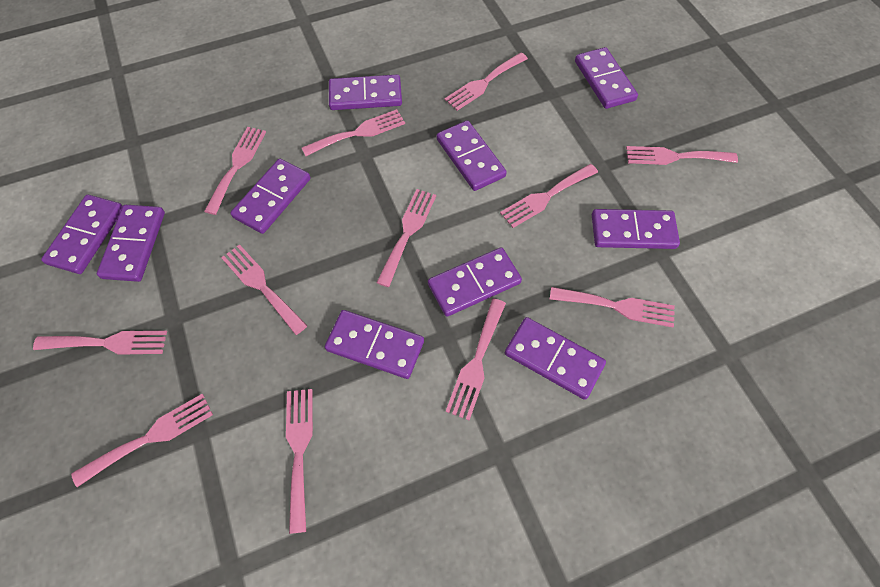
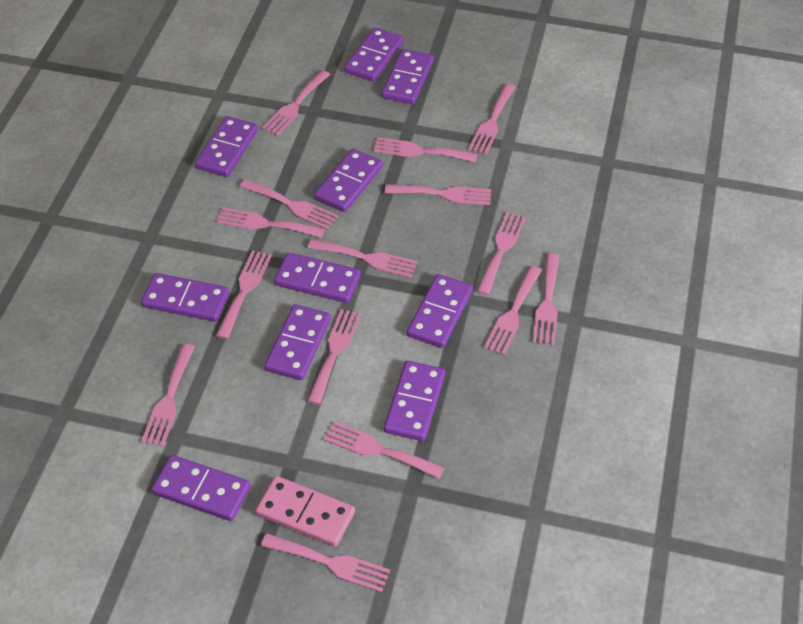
pink domino: none = 0 -> [255,476,355,547] = 1
pink fork: [33,331,167,355] [71,394,213,487] [204,127,266,215] [221,244,307,335] [286,389,313,534] [302,109,405,156] [376,189,436,287] [444,53,528,111] [446,298,506,420] [500,164,598,228] [550,287,675,327] [626,146,738,165] = 12 -> [141,344,195,447] [216,207,325,238] [216,250,272,339] [239,179,338,230] [261,533,390,592] [262,70,330,136] [307,309,361,405] [308,239,418,278] [324,421,445,479] [373,137,477,162] [385,184,491,205] [468,84,516,155] [477,212,526,295] [484,266,542,355] [532,253,559,345] = 15

